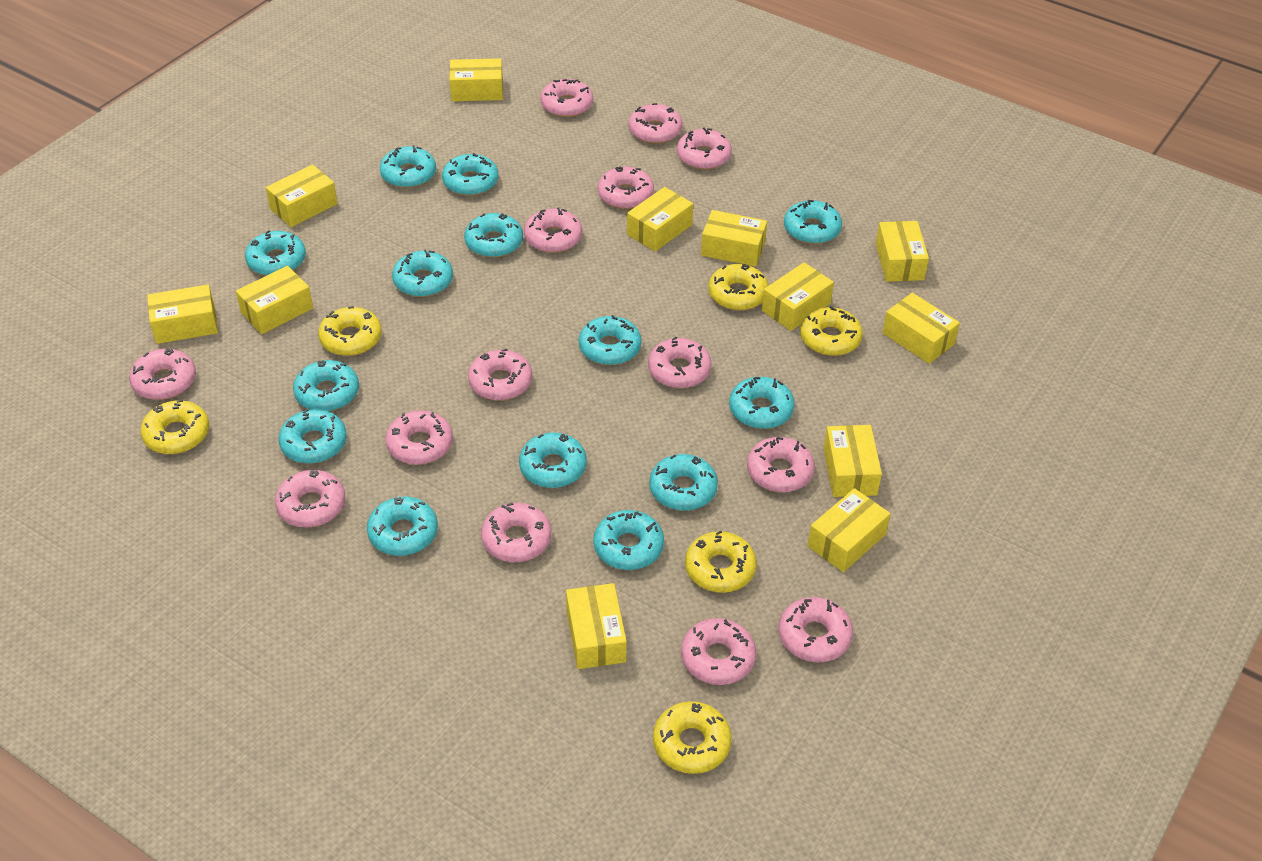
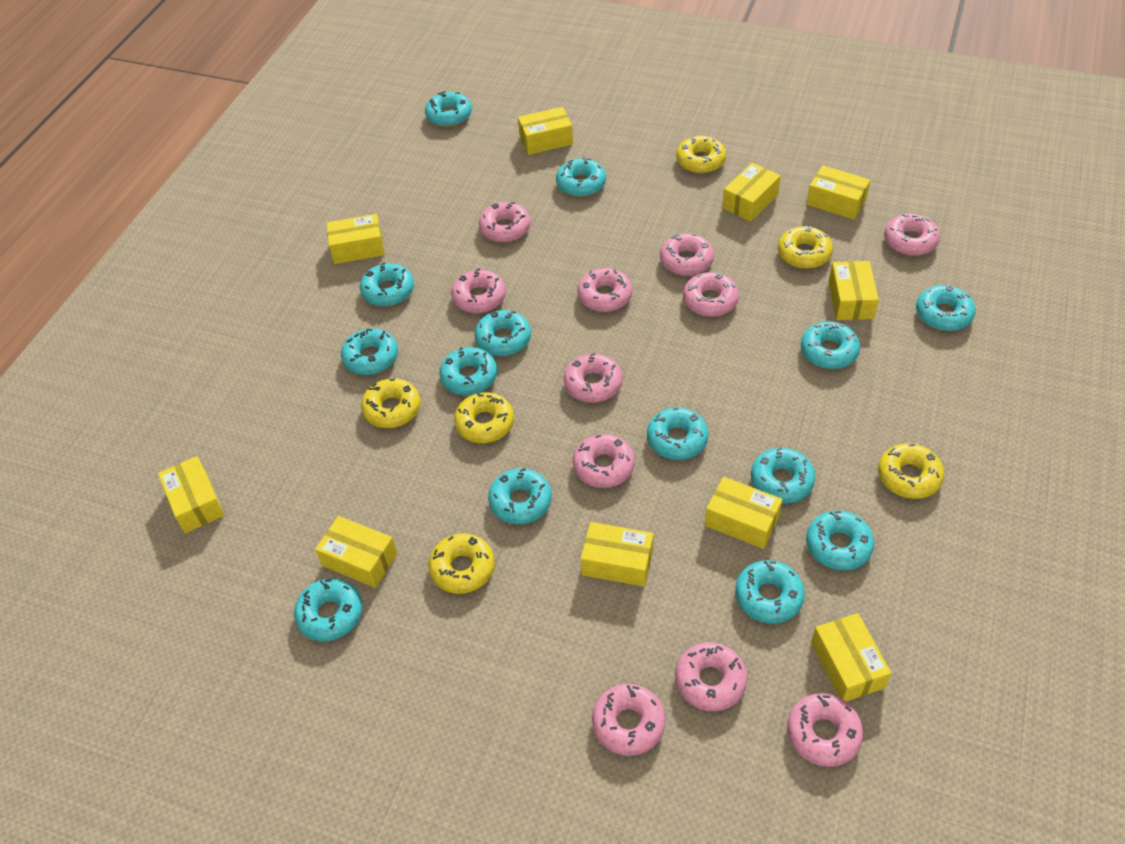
pink donut: [129,348,196,400] [275,470,345,528] [385,410,453,465] [468,348,532,401] [481,503,552,562] [524,208,582,253] [540,79,593,117] [597,166,654,209] [629,103,682,144] [648,337,712,388] [677,128,732,170] [681,618,756,685] [747,437,815,492] [779,597,853,662] = 14 -> [451,269,506,313] [479,202,531,242] [564,353,622,403] [573,434,635,488] [577,268,632,312] [592,684,665,756] [660,233,714,276] [675,642,747,711] [683,272,739,317] [787,693,863,767] [884,214,940,256] = 11
yellow box: [147,284,218,344] [236,266,313,334] [266,165,338,227] [449,58,503,101] [566,583,627,669] [627,187,693,252] [701,210,767,267] [762,262,834,331] [808,488,891,572] [824,425,882,497] [876,221,929,282] [882,293,960,364] = 12 -> [158,456,225,533] [315,516,397,588] [326,214,385,264] [518,107,573,155] [581,522,654,587] [705,477,783,549] [722,163,781,222] [807,165,870,220] [811,613,891,702] [829,261,879,320] = 10

